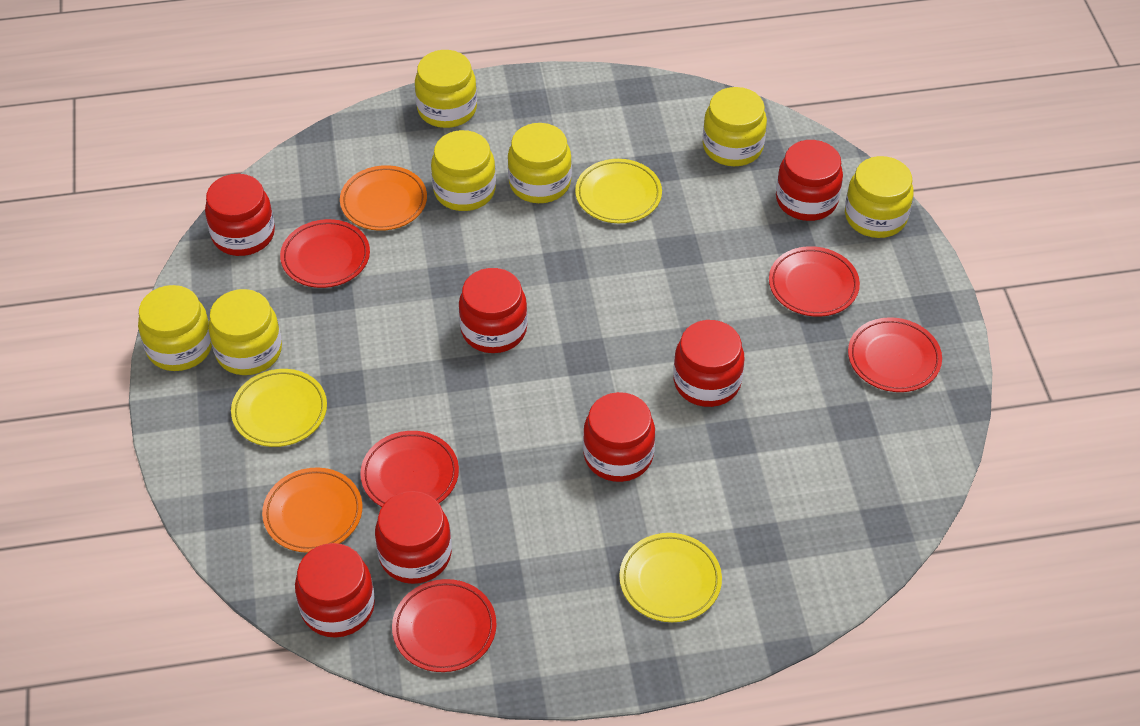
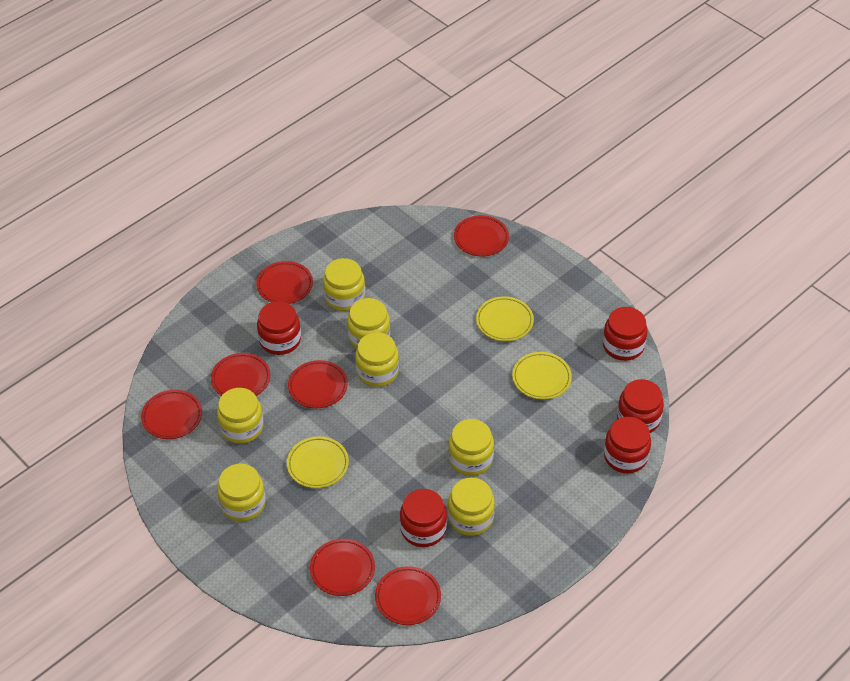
orange plate: [262,467,362,553] [340,165,427,231] = 2 -> none = 0
red jar: [205,174,275,256] [295,543,375,638] [375,491,452,584] [459,268,528,353] [583,392,655,482] [673,320,744,407] [776,140,843,221] = 7 -> [257,301,301,355] [400,489,447,547] [603,307,648,361] [604,417,651,473] [617,379,664,433] = 5
red plate: [280,219,370,288] [360,431,459,507] [392,579,497,672] [769,246,860,317] [848,317,942,392] = 5 -> [141,390,202,439] [211,353,271,396] [256,261,313,304] [288,360,348,408] [310,539,375,596] [375,566,441,625] [454,215,509,256] = 7

